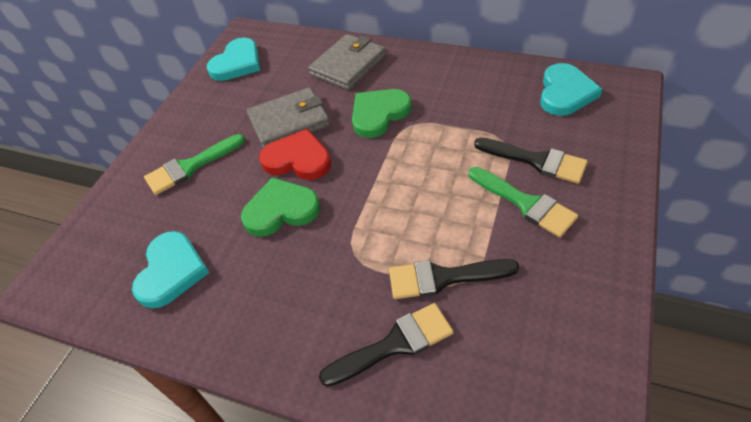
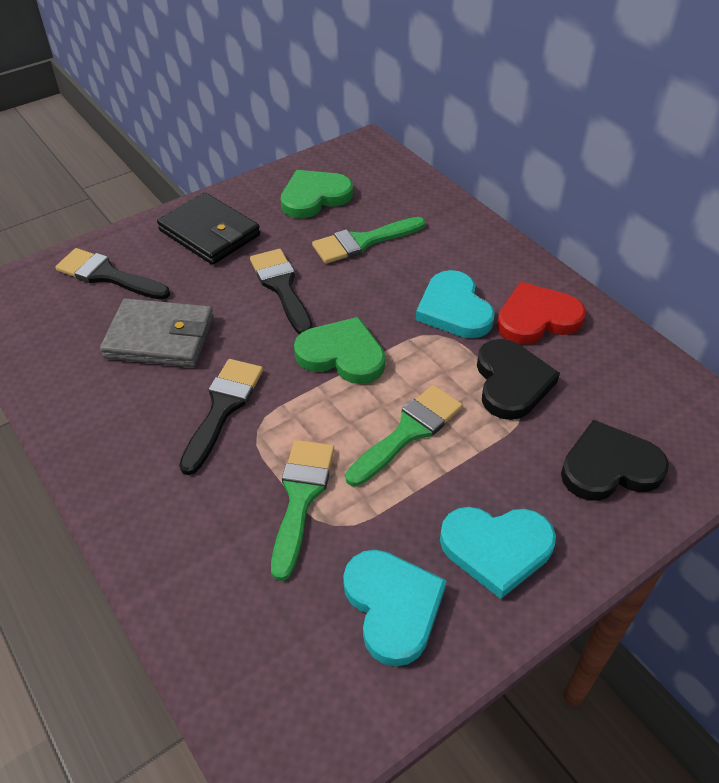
black heart: none = 0 -> [477,339,560,420] [561,420,669,501] = 2
black wallet: none = 0 -> [157,193,260,265] = 1
green brush: [144,134,245,195] [469,167,578,238] = 2 -> [271,440,334,581] [312,217,425,264] [345,385,463,486] = 3
grey wallet: [247,87,330,148] [308,34,386,90] = 2 -> [100,298,214,367] = 1

